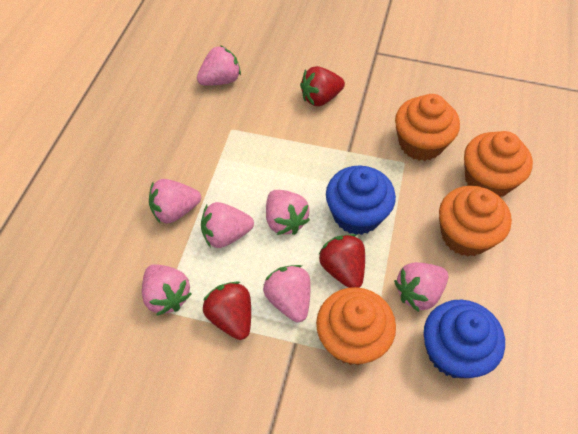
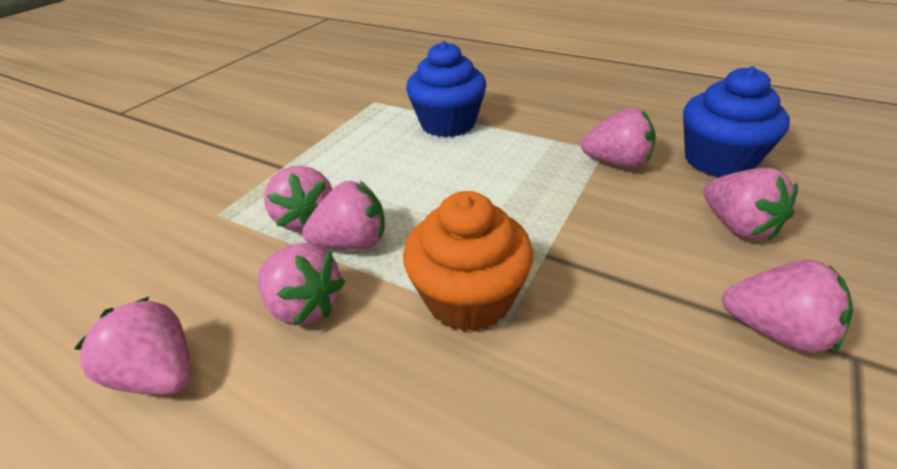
orange cupcake: [316,287,396,365] [395,94,460,161] [439,186,512,256] [464,131,533,197] = 4 -> [403,191,533,332] = 1
red strawberry: [203,281,251,340] [300,66,345,106] [318,234,365,288] = 3 -> none = 0

